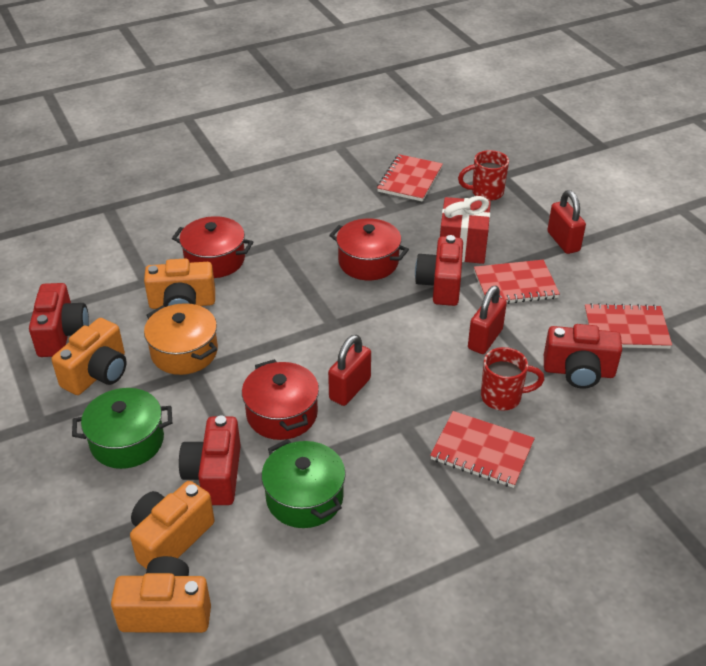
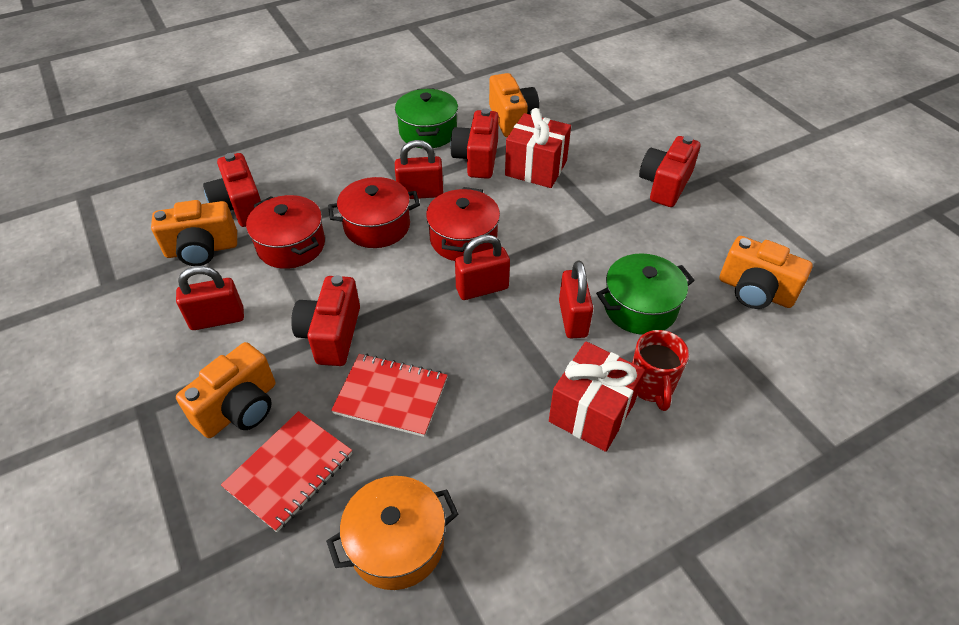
red gift: [440,196,491,264] = 1 -> [505,108,571,188] [549,341,645,452] = 2
red mug: [458,150,509,201] [481,347,545,411] = 2 -> [632,330,689,411] = 1
red notebook: [377,154,443,202] [430,411,535,488] [474,260,560,304] [585,303,672,349] = 4 -> [221,411,352,532] [331,354,448,437] = 2
red padlock: [328,335,371,406] [468,285,507,354] [547,190,586,254] = 3 -> [176,266,244,330] [395,140,443,199] [455,235,510,300] [559,261,593,338] = 4

